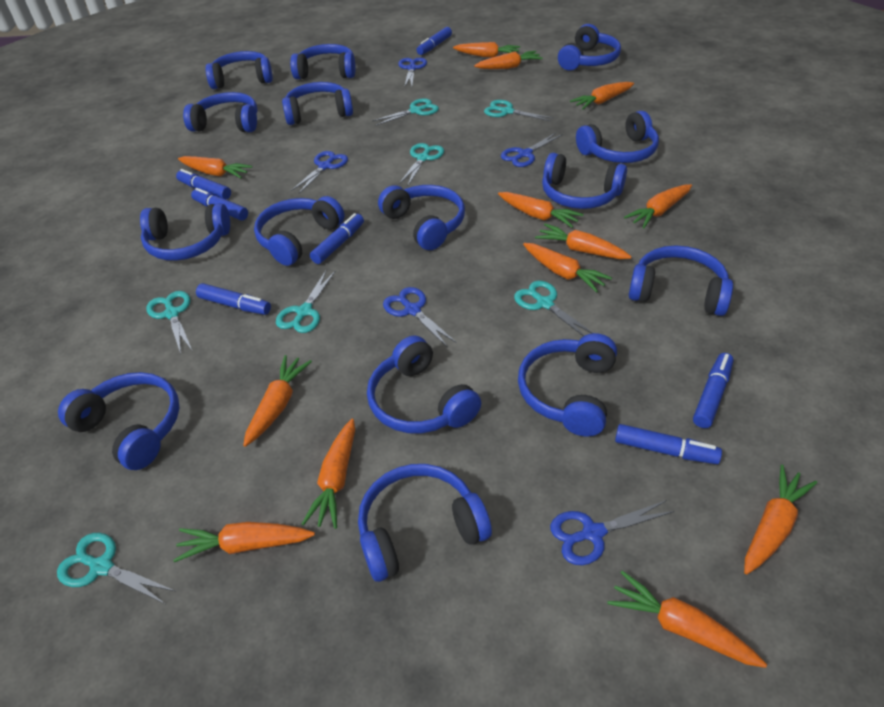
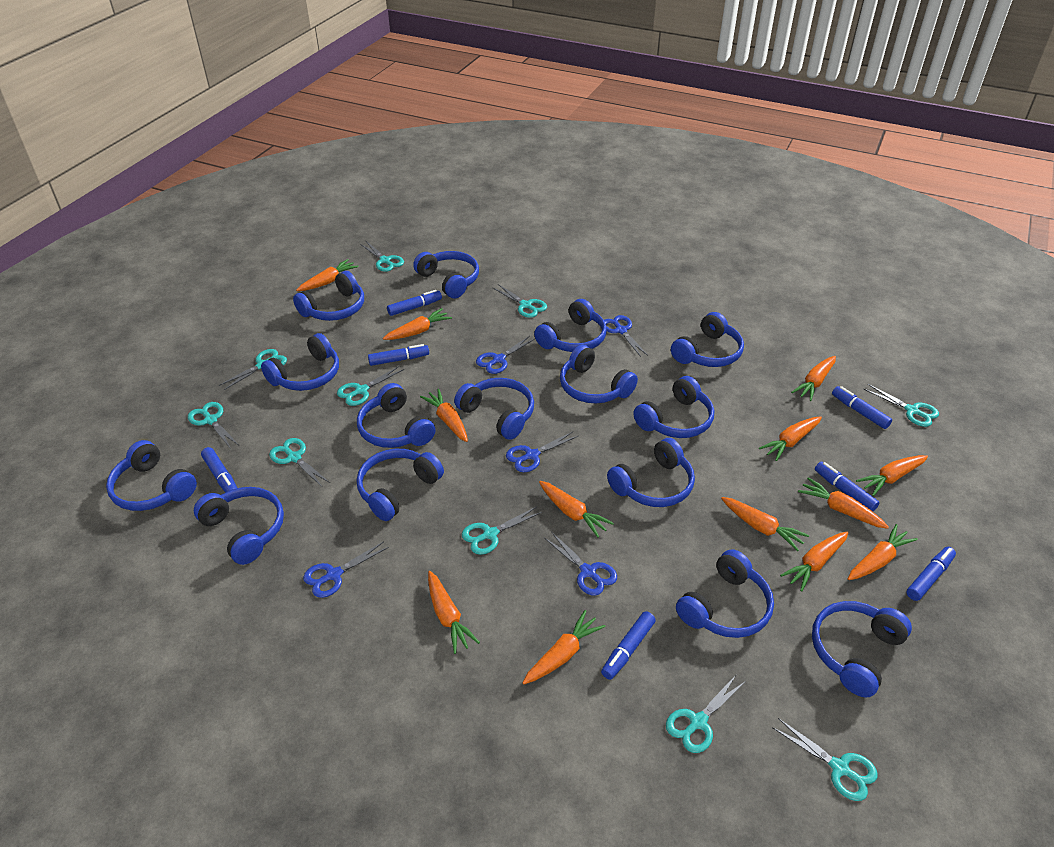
turquoise scissors: [57,533,175,604] [146,291,193,354] [276,269,336,333] [372,98,439,125] [399,143,444,185] [484,100,553,121] [514,281,593,337] = 7 -> [188,402,238,449] [219,349,287,390] [269,438,330,487] [337,366,404,406] [360,240,404,272] [462,507,542,555] [493,284,547,318] [666,675,746,753] [772,718,878,801] [864,384,939,427] = 10

